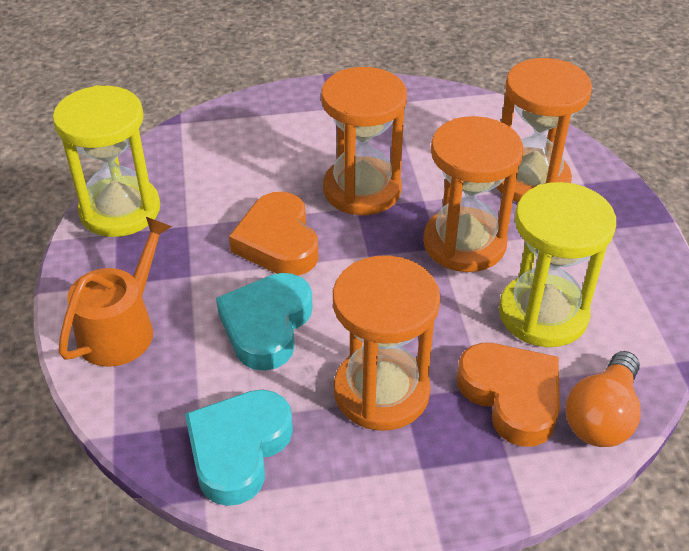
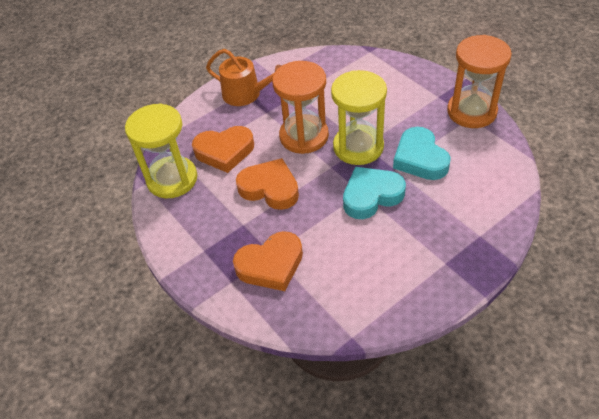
orange heart: [229,192,319,276] [457,343,560,447] = 2 -> [192,126,254,173] [233,231,303,291] [236,158,299,210] = 3
orange hourglass: [321,67,407,215] [333,256,440,431] [423,116,523,272] [496,58,592,202] = 4 -> [272,61,329,154] [447,35,512,128] = 2
orange light bulb: [566,351,641,447] = 1 -> none = 0

